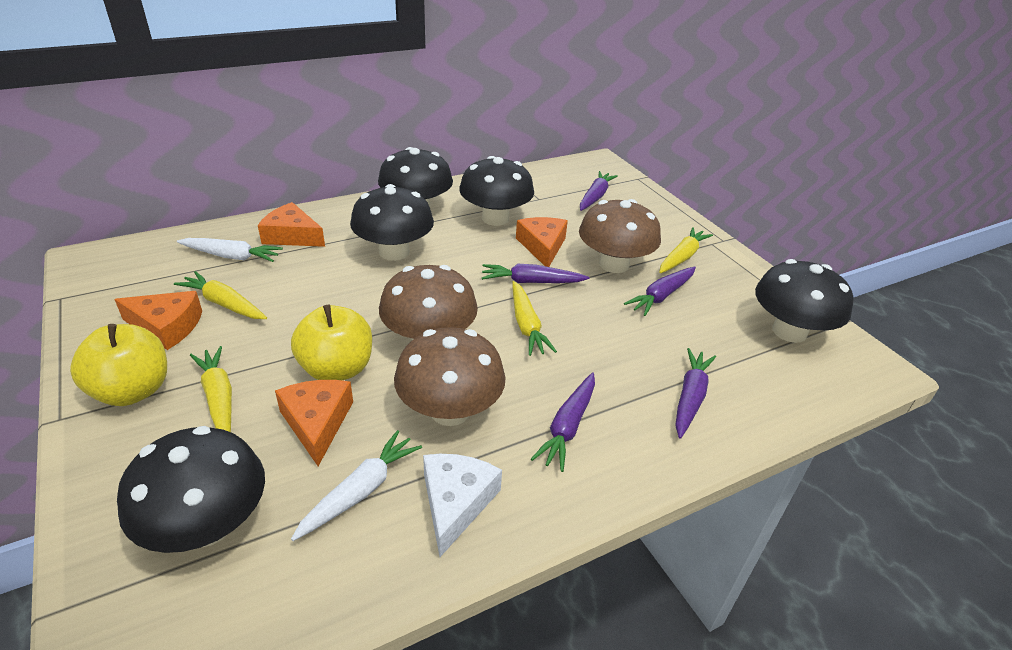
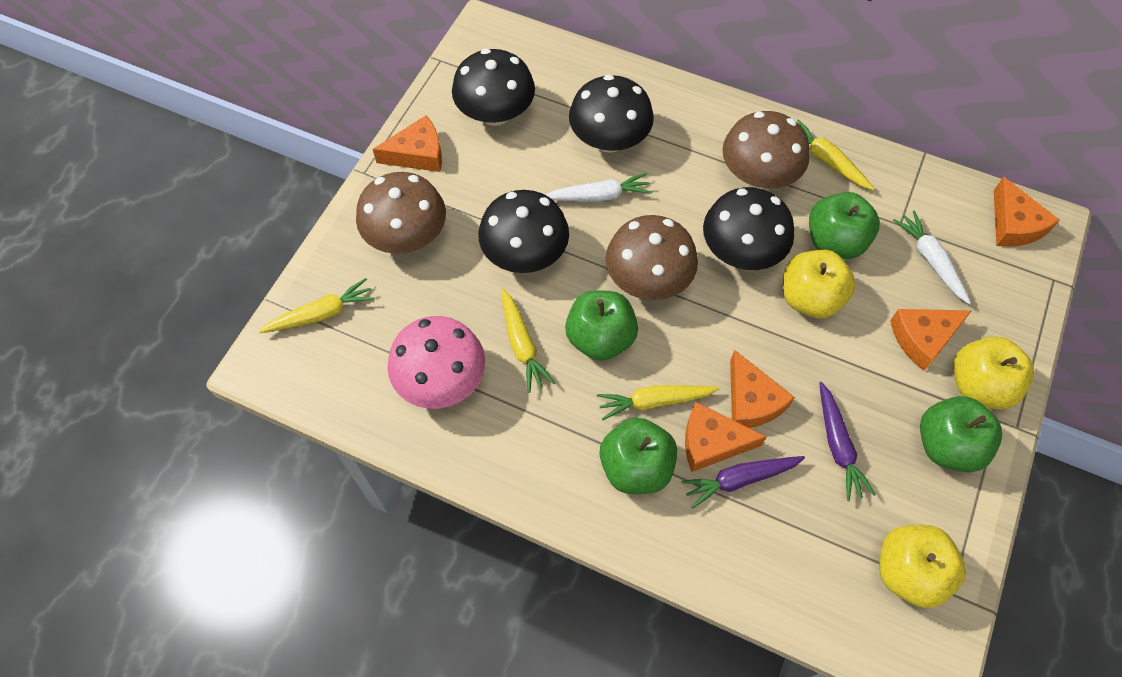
black mushroom: [117,426,265,553] [350,184,434,261] [378,147,453,207] [459,156,534,226] [755,259,854,343] = 5 -> [452,49,535,126] [478,190,569,273] [569,74,654,153] [703,187,794,270] = 4
green apple: none = 0 -> [565,290,638,361] [600,418,677,494] [809,192,880,259] [920,396,1002,472] = 4
orange cheese: [114,291,202,350] [258,202,325,247] [275,380,353,466] [516,217,568,267] = 4 -> [373,115,442,172] [685,402,766,472] [730,350,795,428] [890,309,972,371] [994,177,1060,247] = 5
pink mushroom: none = 0 -> [387,316,485,409] = 1
purple carrot: [482,264,589,283] [531,372,595,472] [580,171,618,211] [624,266,696,316] [675,348,716,439] = 5 -> [681,456,805,509] [819,382,876,501] = 2
white cheese: [423,454,502,557] = 1 -> none = 0
yellow apple: [70,324,167,406] [291,304,372,380] = 2 -> [783,250,856,318] [879,525,966,608] [954,336,1034,410] = 3

